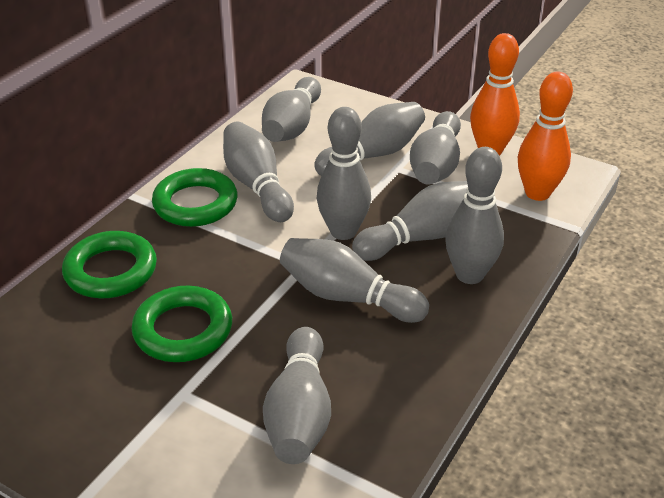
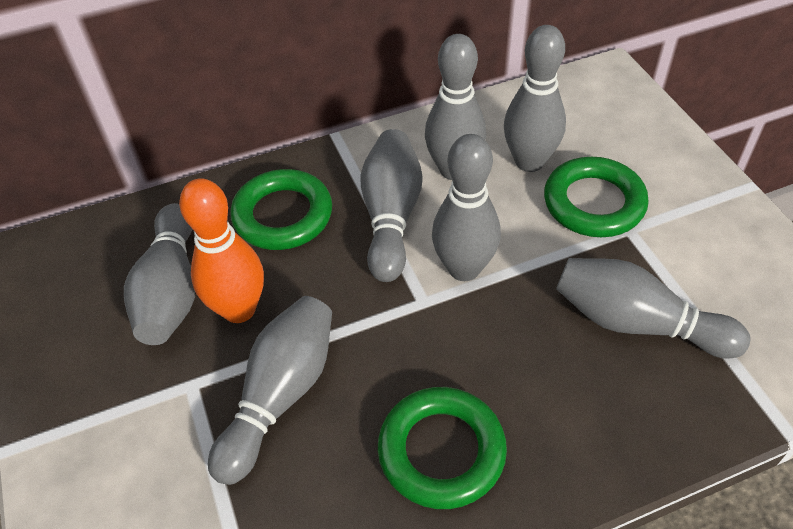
grey bowling pin: [223,122,294,222] [262,77,321,142] [263,327,331,464] [280,238,429,323] [314,102,425,176] [317,107,371,240] [352,181,468,261] [410,111,461,185] [445,147,504,284] = 9 -> [124,203,195,345] [208,296,332,485] [360,129,423,282] [425,34,486,180] [432,134,501,281] [504,25,566,172] [556,258,751,359] = 7
orange bowling pin: [470,33,520,156] [518,71,573,201] = 2 -> [179,178,264,323] = 1

